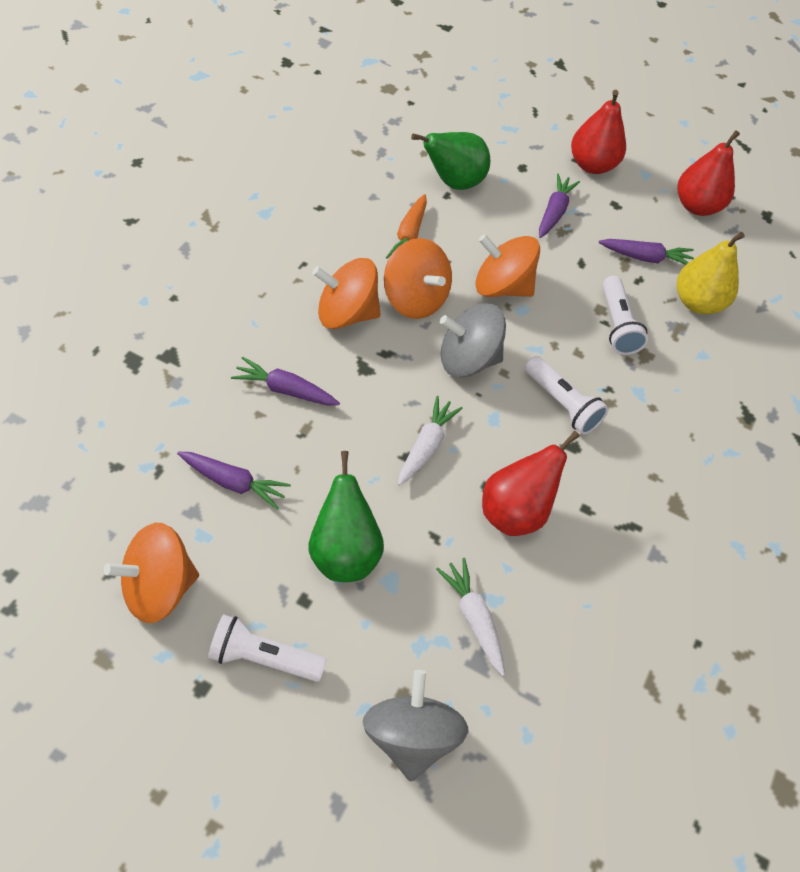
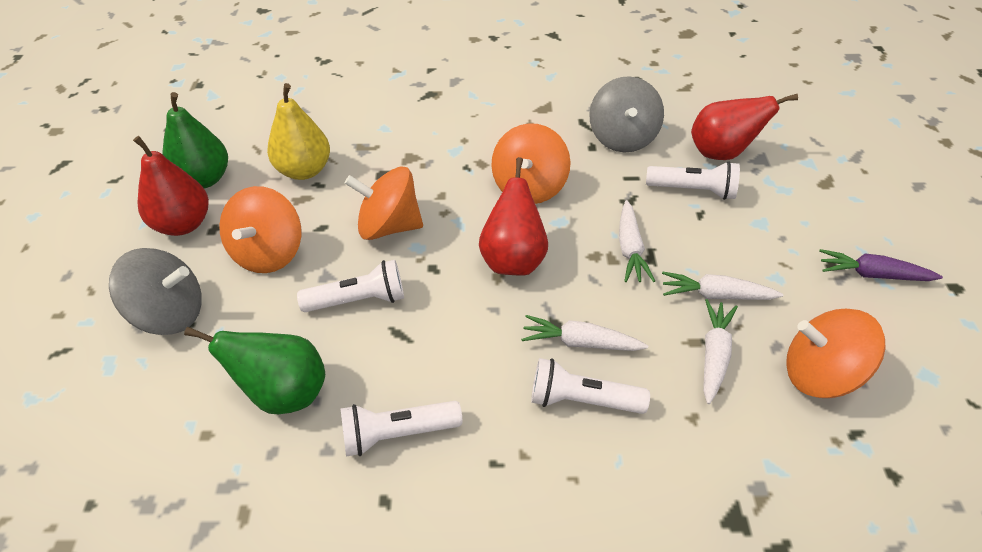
orange carrot: [386,194,427,258] = 1 -> none = 0
purple carrot: [177,452,291,510] [231,357,340,405] [539,174,580,238] [599,239,694,265] = 4 -> [819,249,943,281] = 1
white carrot: [398,396,463,486] [436,558,505,676] = 2 -> [521,315,648,351] [619,200,655,282] [662,272,783,300] [703,299,738,404] = 4
white flashlight: [208,614,327,682] [525,356,609,435] [603,276,648,355] = 3 -> [297,260,404,312] [341,401,462,456] [531,358,650,414] [646,161,740,200] = 4

